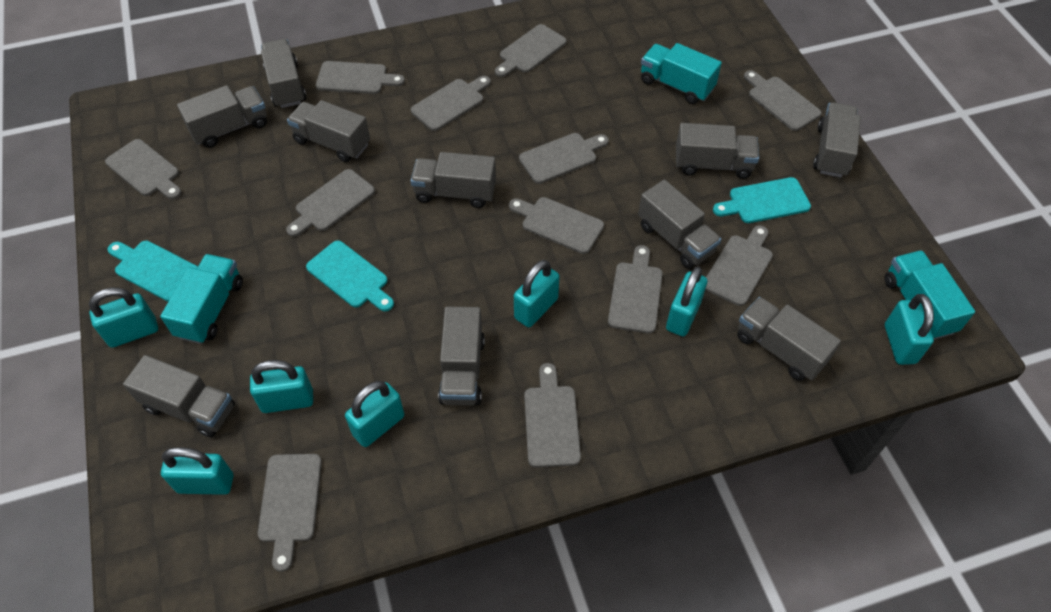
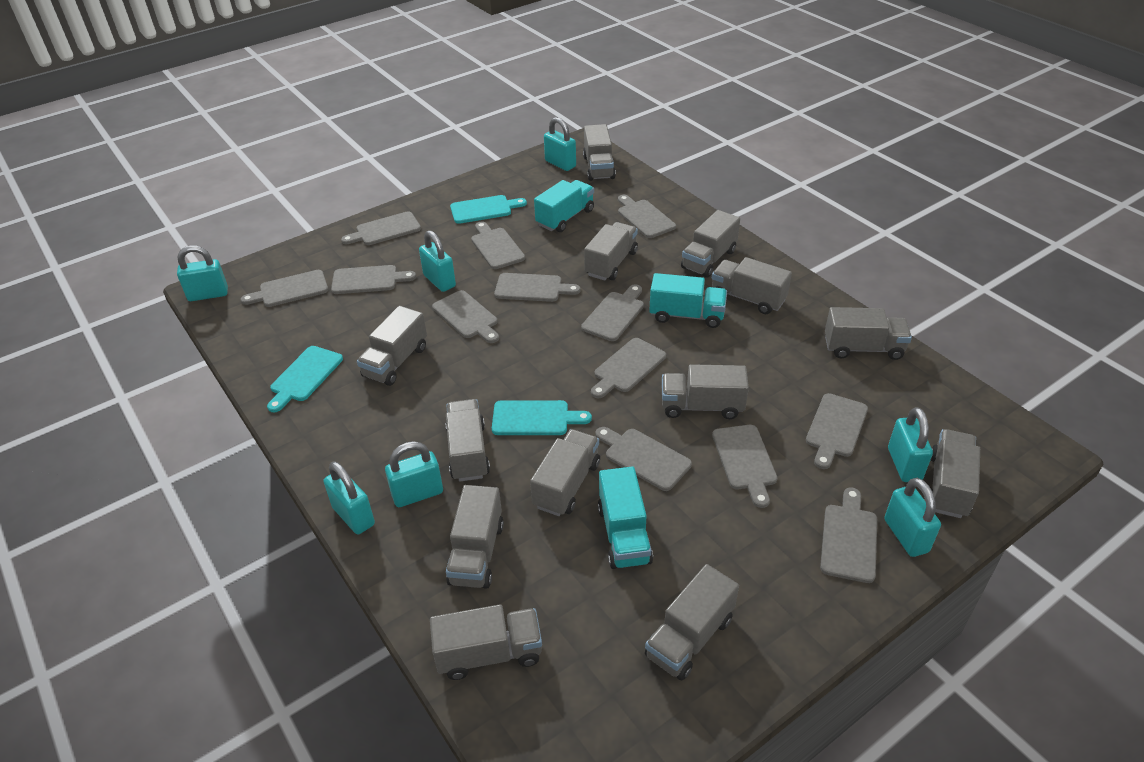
grey cutting board: [105,139,181,199] [258,454,322,572] [286,169,375,237] [316,61,405,94] [411,76,491,131] [495,24,567,77] [509,197,604,254] [519,133,609,184] [524,363,581,468] [608,245,663,334] [705,225,773,306] [744,70,822,131] = 12 -> [241,270,328,307] [331,265,416,294] [341,211,421,245] [432,290,499,343] [471,221,525,269] [494,273,581,302] [581,284,644,341] [591,338,666,398] [595,427,692,491] [618,195,676,238] [712,425,778,508] [806,393,868,469] [820,488,877,583] = 13
grey truck: [123,355,235,438] [177,85,267,148] [261,39,306,108] [287,100,370,162] [411,152,496,208] [438,307,485,406] [638,180,721,269] [676,123,759,179] [737,297,841,381] [813,102,861,178] = 10 -> [357,306,427,386] [430,604,542,680] [445,399,490,482] [446,485,504,589] [530,429,600,516] [583,124,616,181] [584,222,638,281] [645,564,739,680] [662,364,749,419] [681,210,740,277] [712,257,792,314] [825,307,912,360] [931,429,980,518] = 13

